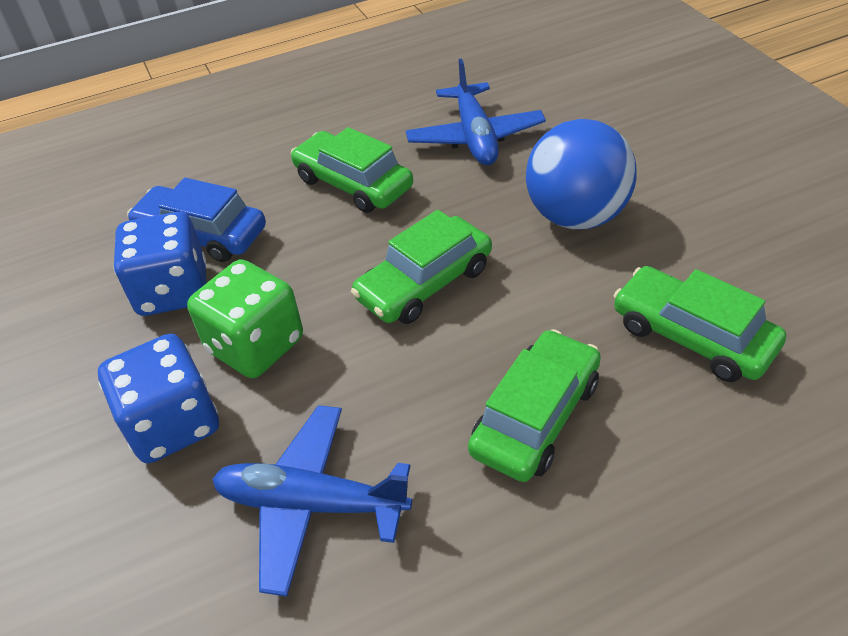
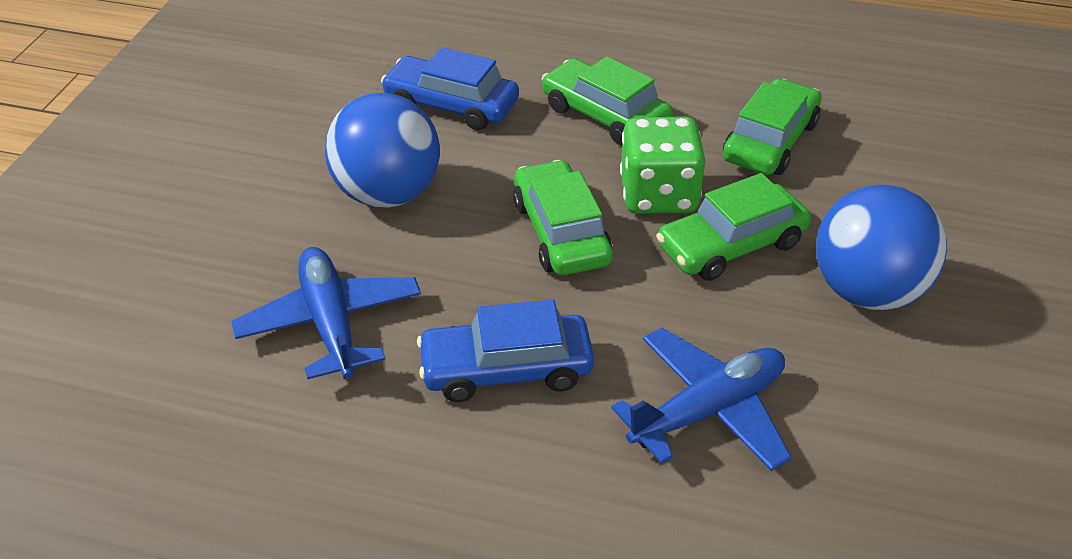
blue ball: [526,119,637,229] = 1 -> [325,93,440,208] [816,185,947,310] = 2
blue car: [127,178,266,262] = 1 -> [381,47,519,130] [417,300,594,402] = 2
blue dice: [98,334,219,463] [114,212,207,316] = 2 -> none = 0

